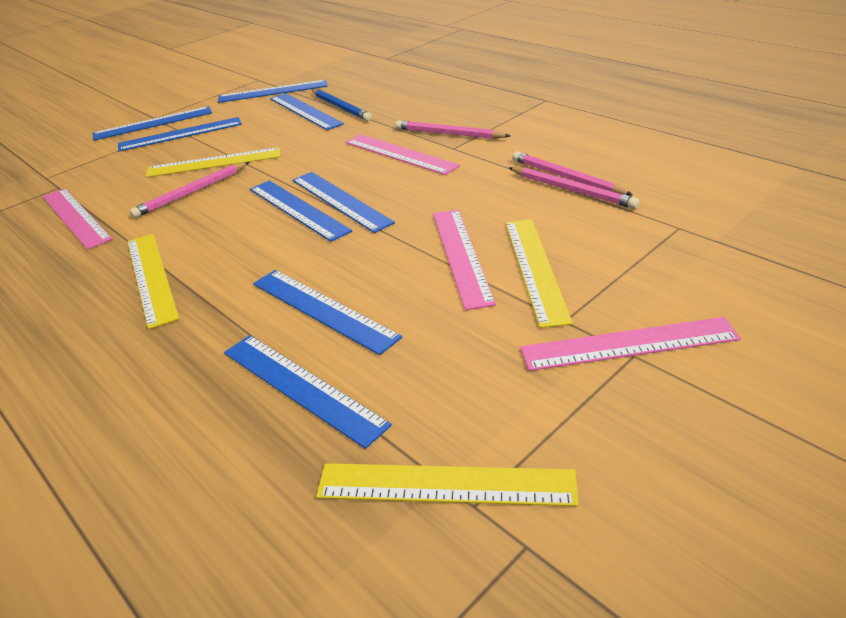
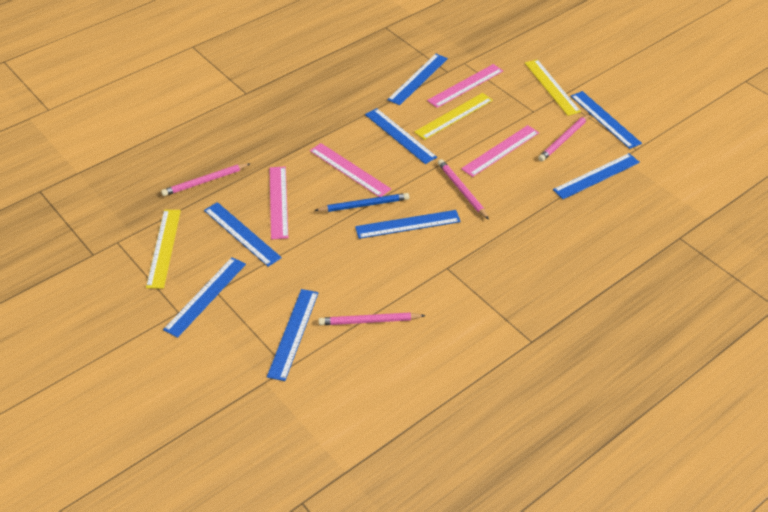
yellow ruler: [127,234,179,329] [145,147,280,177] [316,463,579,506] [505,219,573,328] = 4 -> [146,210,181,289] [414,93,493,140] [525,59,581,116] = 3

